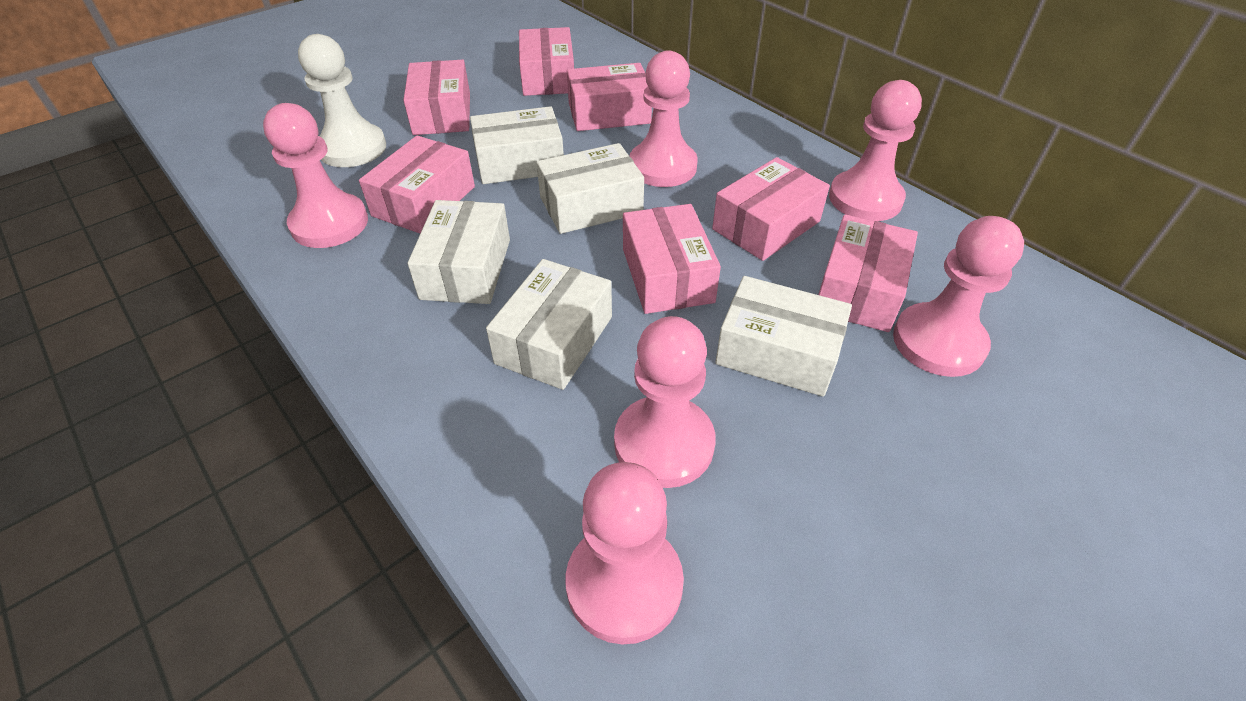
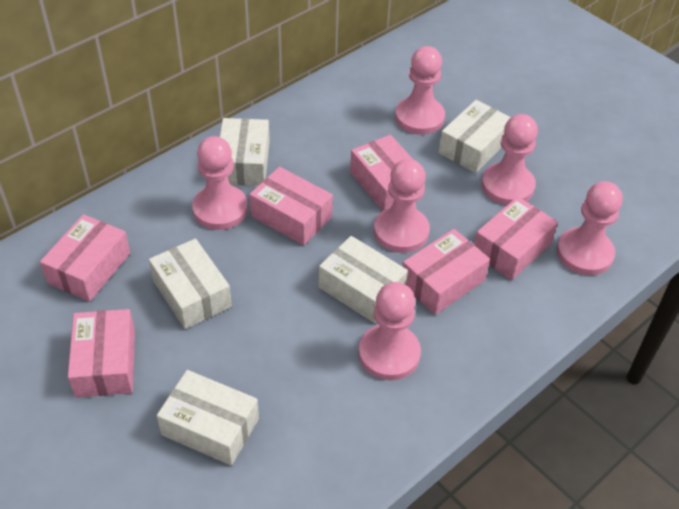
pink box: [359,136,475,233] [403,60,470,135] [519,27,574,96] [567,63,652,131] [623,204,721,314] [712,157,830,261] [818,214,918,332] = 7 -> [40,214,130,302] [68,309,135,398] [249,167,333,246] [350,135,426,211] [402,229,490,315] [474,197,558,280] = 6
white pawn: [298,34,386,167] = 1 -> none = 0

